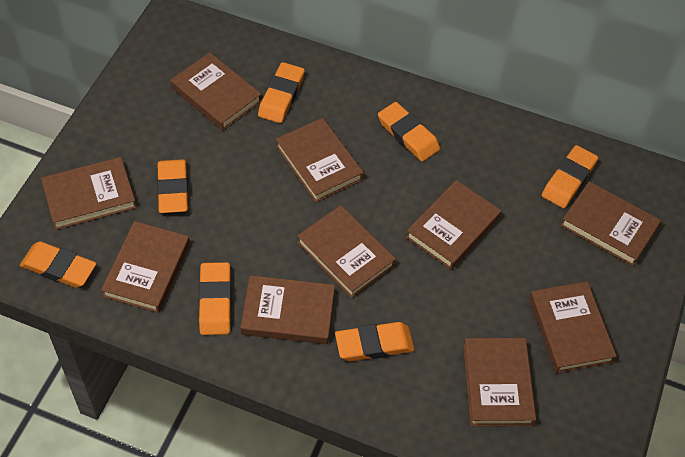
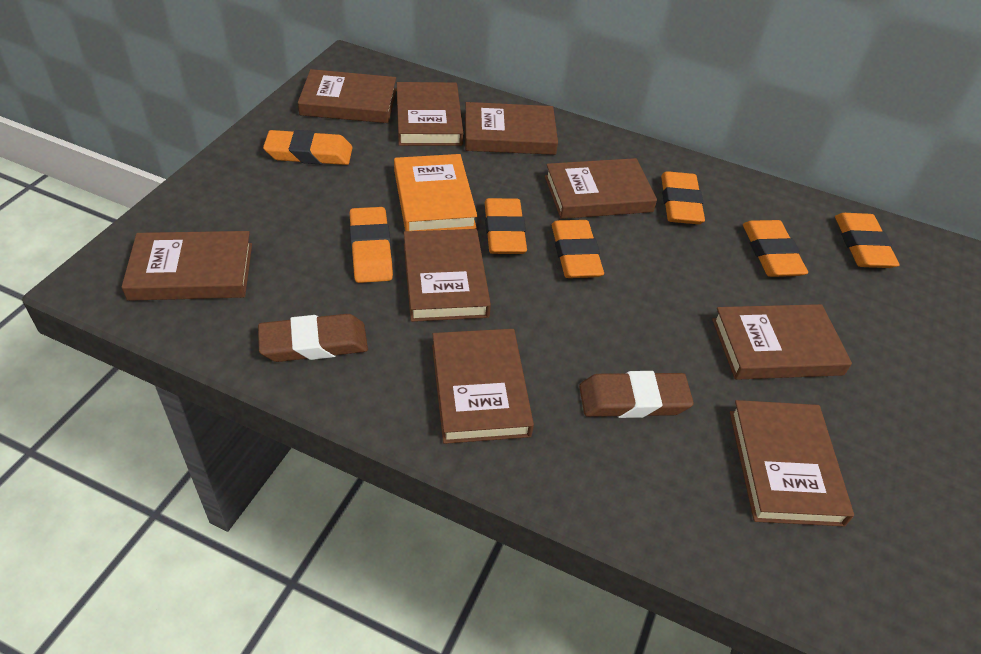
brown book: [41,157,137,230] [101,221,190,313] [170,52,261,131] [240,275,335,344] [276,118,364,203] [297,205,396,298] [406,180,501,270] [463,338,536,426] [529,281,617,373] [560,181,661,266] = 10 -> [122,231,252,301] [298,69,397,123] [397,82,464,146] [404,229,491,322] [432,329,534,444] [465,102,558,155] [545,158,657,219] [712,304,852,380] [730,400,854,526] = 9
brown eraser: none = 0 -> [258,314,368,362] [579,371,694,418] = 2
orange book: none = 0 -> [394,154,477,231] = 1

